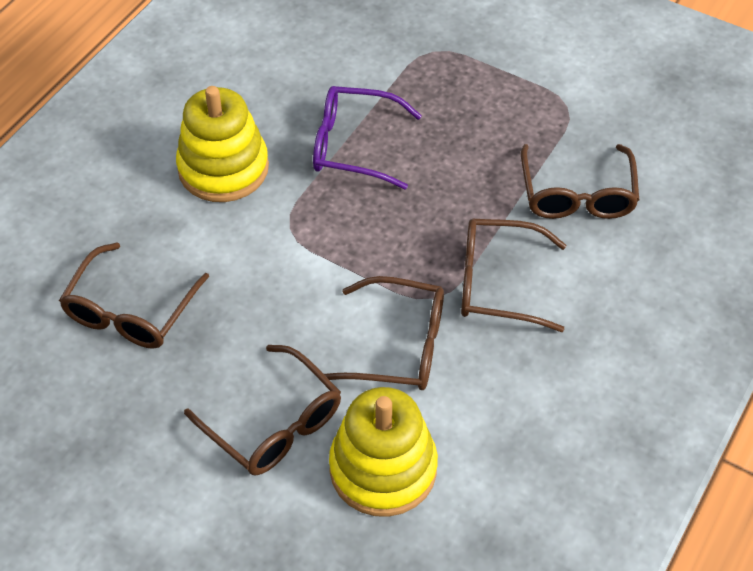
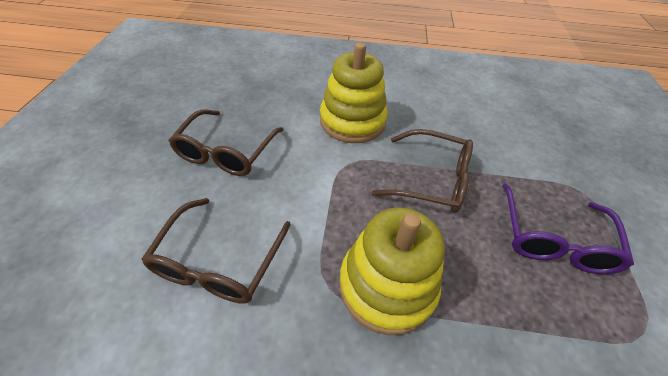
brown glasses: [59,242,209,349] [184,345,341,476] [324,276,444,390] [461,219,566,332] [521,144,639,219] = 5 -> [141,198,291,304] [168,109,284,176] [371,129,473,213] = 3

